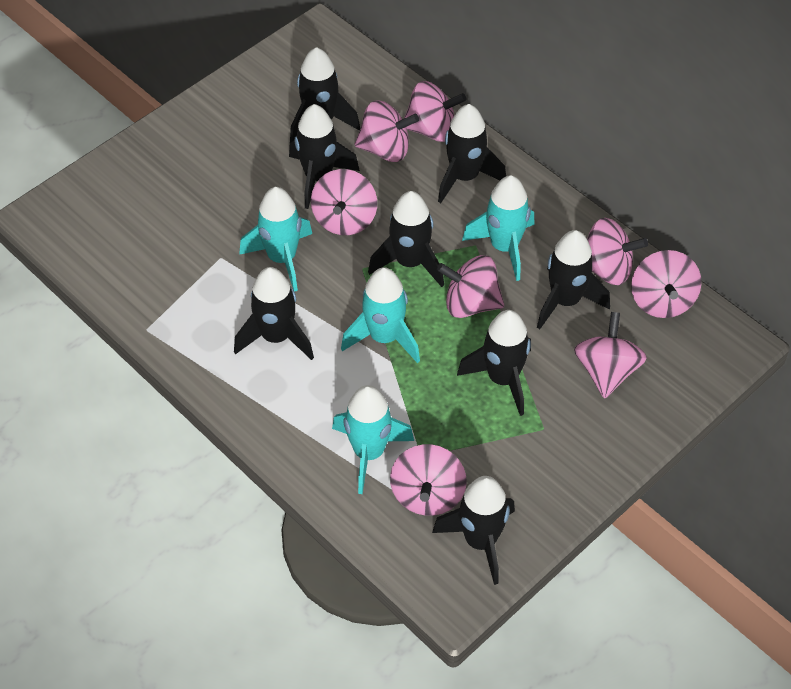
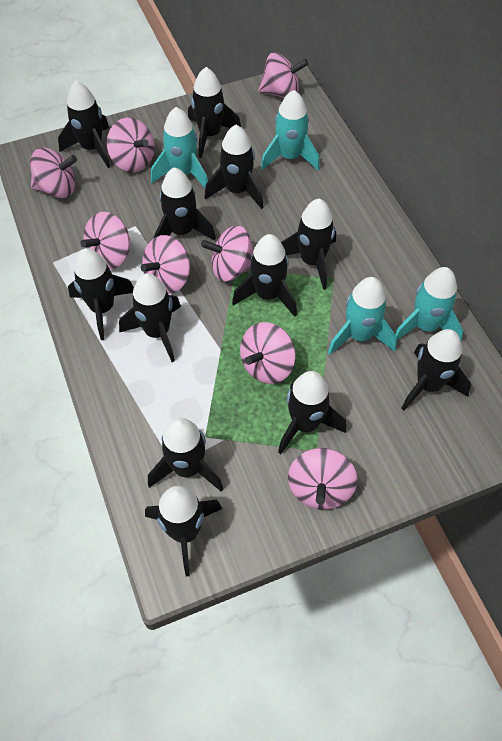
black rocket: [234,267,314,360] [289,104,360,209] [290,47,360,143] [368,191,444,287] [432,476,515,585] [438,104,506,203] [457,310,531,416] [537,230,610,329] = 8 -> [58,81,110,168] [68,248,134,340] [119,273,181,362] [145,486,222,576] [148,418,223,492] [154,167,216,241] [188,67,241,158] [205,125,264,209] [232,234,297,317] [278,371,346,454] [281,199,336,290] [401,329,471,410] = 12

